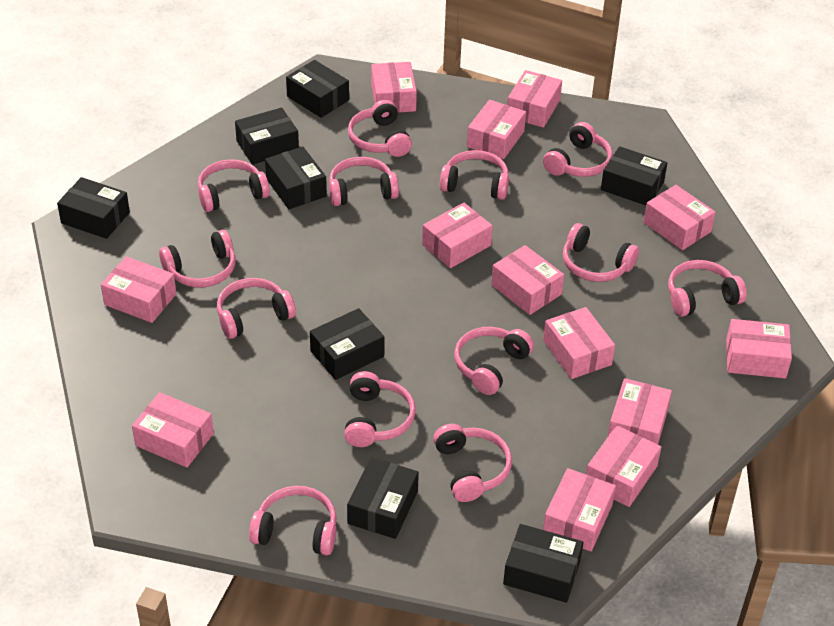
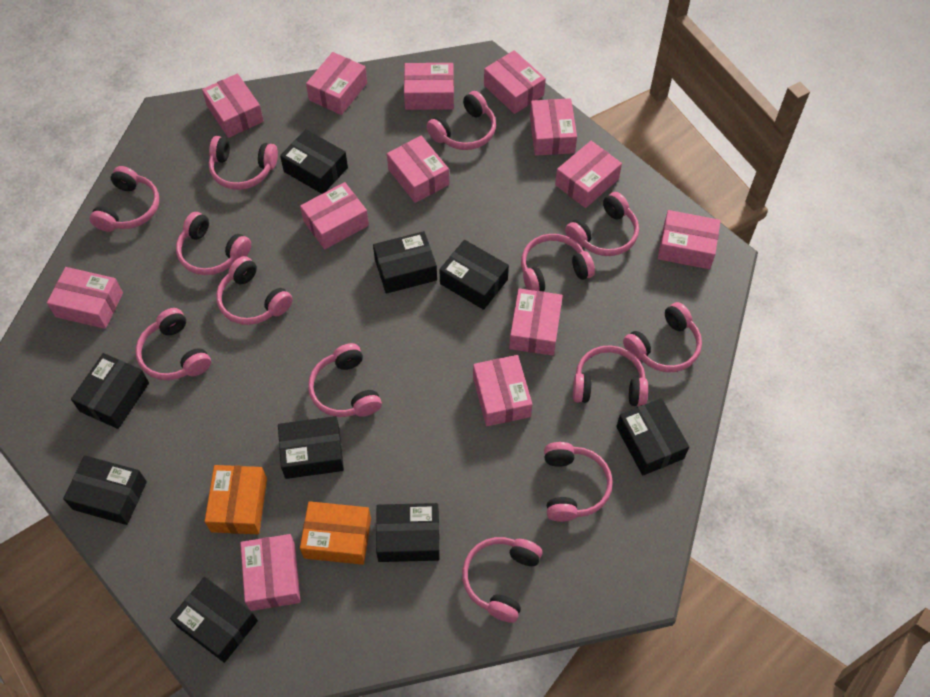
black box: [57,177,130,239] [235,108,299,165] [265,147,327,209] [286,60,349,118] [310,308,385,380] [347,457,419,539] [503,524,583,603] [601,146,667,205] = 8 -> [63,455,147,525] [71,353,149,429] [170,577,258,663] [278,416,344,479] [280,129,348,194] [373,231,437,294] [376,503,440,562] [439,240,509,310] [616,398,689,476] = 9
orange box: none = 0 -> [205,465,267,534] [300,501,371,565] = 2

